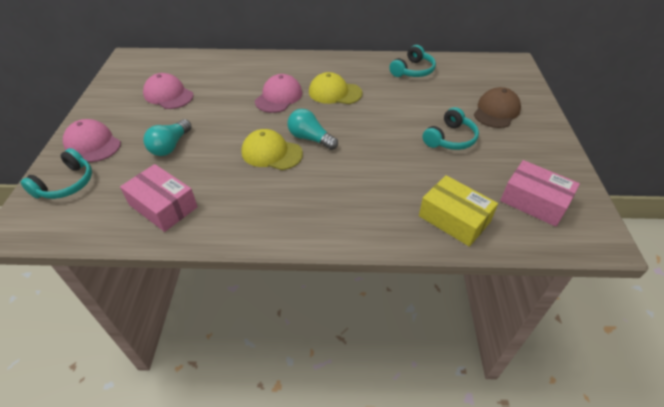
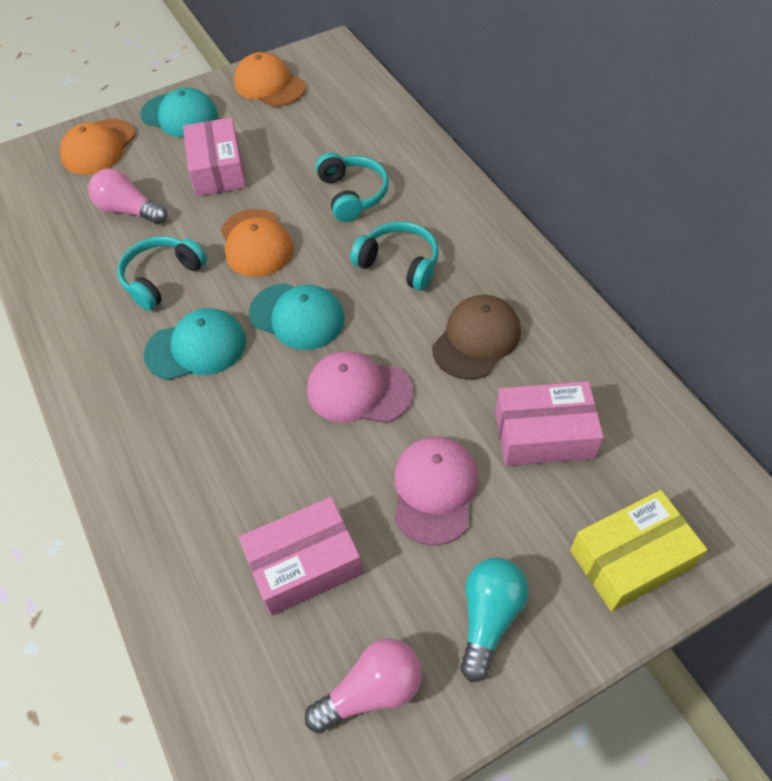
orange cap: none = 0 -> [60,119,135,175] [221,209,294,277] [234,52,306,106] = 3
pink box: [120,164,198,232] [500,160,580,227] = 2 -> [183,117,246,196] [239,497,363,616] [495,381,603,466] = 3
pink cap: [63,119,121,162] [143,73,193,109] [255,74,302,113] = 3 -> [307,351,413,423] [394,436,479,545] = 2
pink light bulb: none = 0 -> [88,169,167,225] [305,639,422,734] = 2
turquoise cap: none = 0 -> [140,87,218,137] [144,308,246,380] [249,283,345,350] = 3
turquoise light bulb: [143,119,192,156] [288,109,338,150] = 2 -> [460,558,529,682] = 1
yellow cap: [242,129,303,170] [309,72,363,104] = 2 -> none = 0

